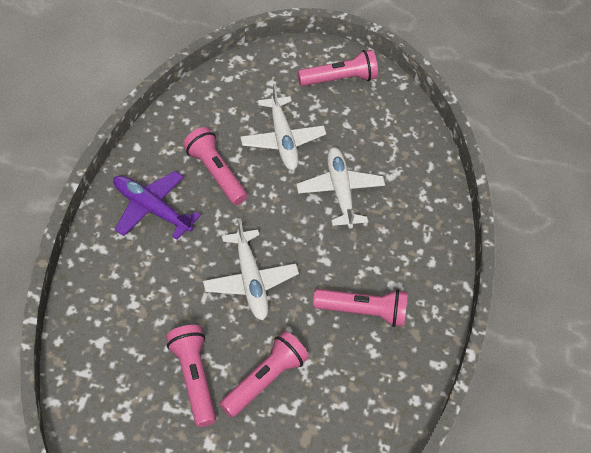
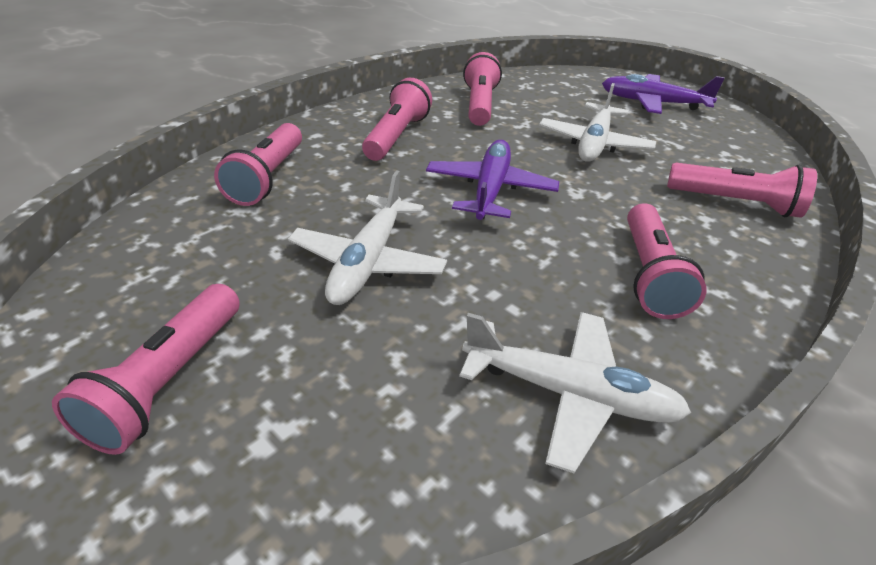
pink flashlight: [166,325,216,427] [183,127,247,205] [220,331,309,418] [298,50,378,86] [313,289,408,327] = 5 -> [52,284,240,455] [214,123,302,206] [362,78,432,161] [463,52,502,126] [627,203,707,319] [667,163,817,218] = 6
purple plane: [113,171,201,240] = 1 -> [426,140,559,220] [602,74,725,114] = 2

